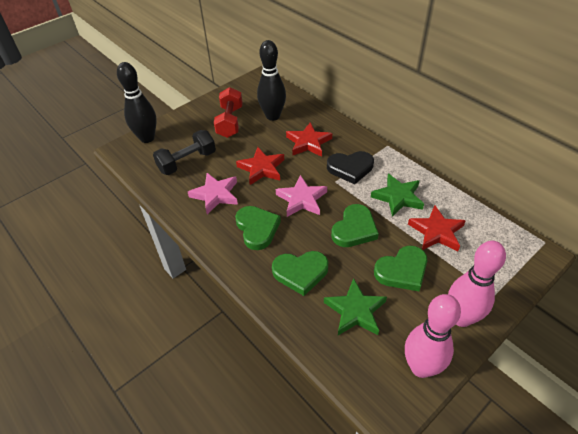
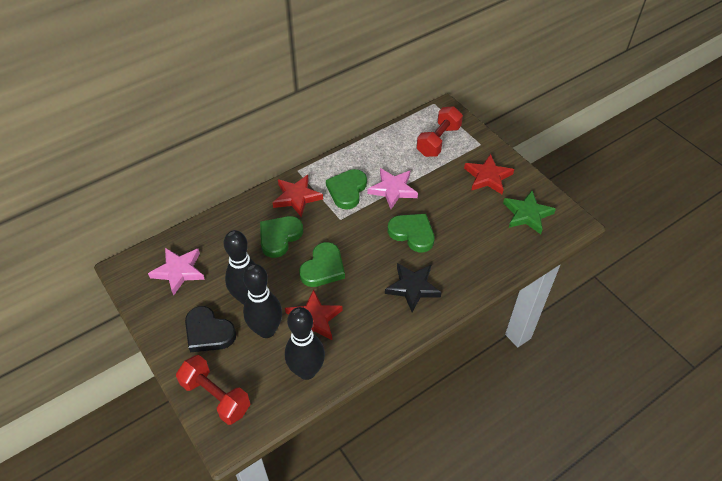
black bowling pin: [117,62,157,143] [257,40,286,121] = 2 -> [224,230,256,305] [243,264,282,338] [285,307,325,380] = 3
black dumbbell: [153,130,216,175] = 1 -> none = 0
black star: none = 0 -> [385,263,441,312] = 1
green star: [324,278,387,335] [371,174,424,217] = 2 -> [503,191,556,234] = 1
pink bowling pin: [405,294,461,378] [448,241,506,327] = 2 -> none = 0
red dumbbell: [214,87,243,138] = 1 -> [176,355,251,425] [417,106,463,157] = 2

